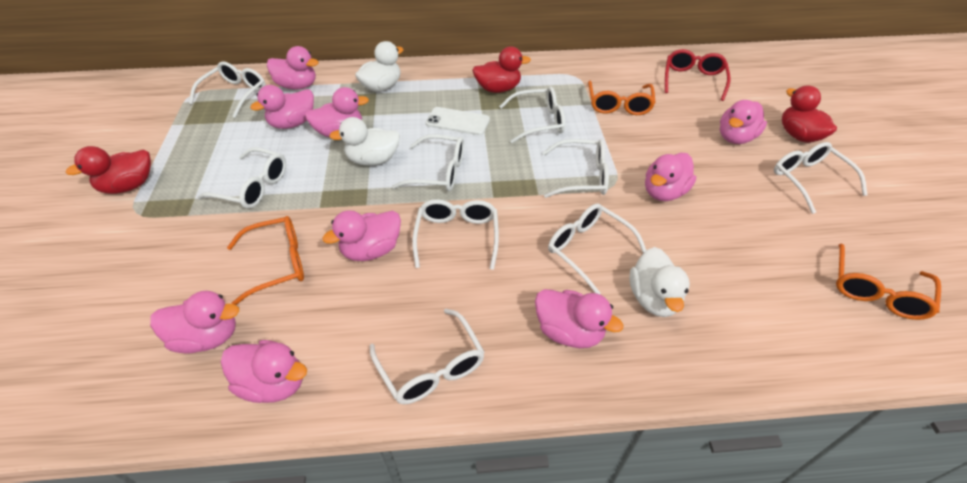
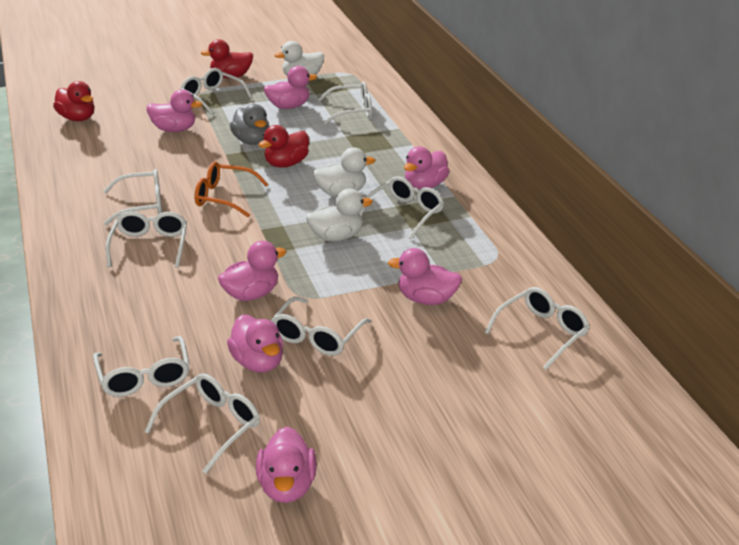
grey duck: none = 0 -> [230,104,270,145] = 1
orange glasses: [227,216,304,305] [588,81,656,115] [836,243,941,320] = 3 -> [195,161,269,217] = 1
pink duck: [150,291,239,354] [221,340,307,403] [250,85,314,129] [267,46,319,90] [305,87,369,137] [322,210,401,261] [535,289,623,348] [645,153,696,201] [720,100,767,144] = 9 -> [147,89,202,132] [218,241,286,301] [227,315,283,373] [256,426,317,503] [264,66,317,109] [388,248,462,305] [404,146,449,189] = 7
red glasses: [665,49,730,101] = 1 -> none = 0
white phone: [426,107,490,135] = 1 -> none = 0

